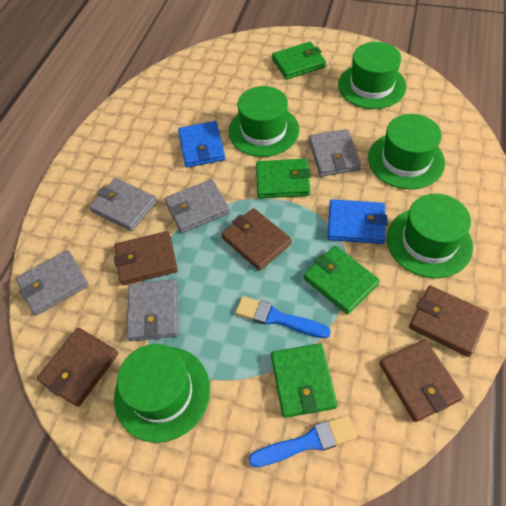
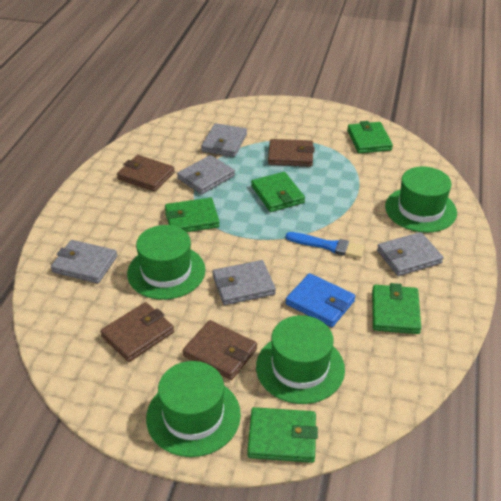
blue brush: [235,296,331,338] [248,415,357,467] = 2 -> [286,232,365,258] = 1
blue wallet: [178,121,225,168] [327,199,388,244] = 2 -> [286,273,355,327] = 1
brown wallet: [37,328,118,407] [114,231,178,285] [221,208,292,271] [379,340,464,422] [409,286,489,357] = 5 -> [100,302,174,362] [117,155,175,192] [183,320,257,380] [268,139,315,167] = 4
green hat: [114,344,210,443] [229,86,299,157] [338,42,407,109] [368,114,445,189] [387,194,473,278] = 5 -> [127,225,205,300] [146,361,241,457] [256,315,345,404] [385,166,457,233] = 4
green wallet: [256,159,311,198] [271,343,337,418] [272,42,326,80] [304,246,380,315] = 4 -> [165,198,220,232] [247,407,318,463] [251,172,305,212] [347,121,393,154] [372,283,421,334] = 5

